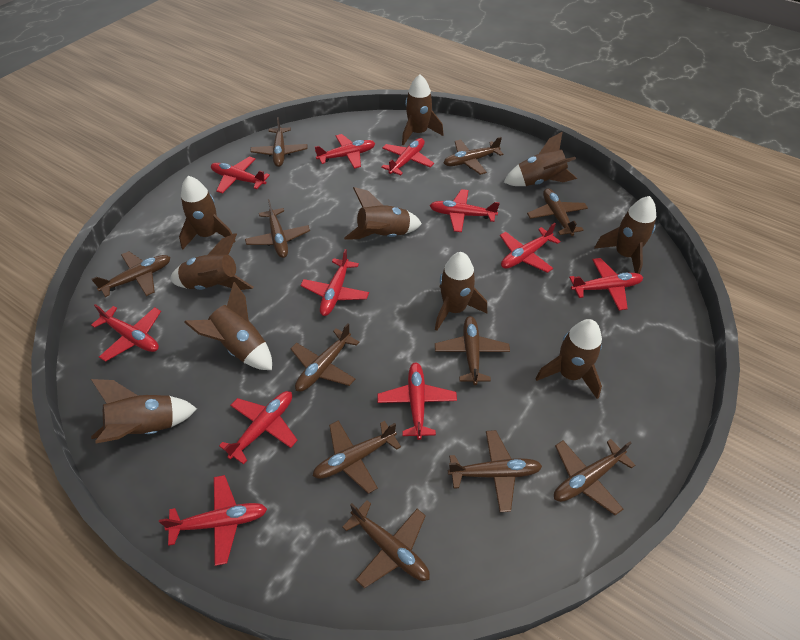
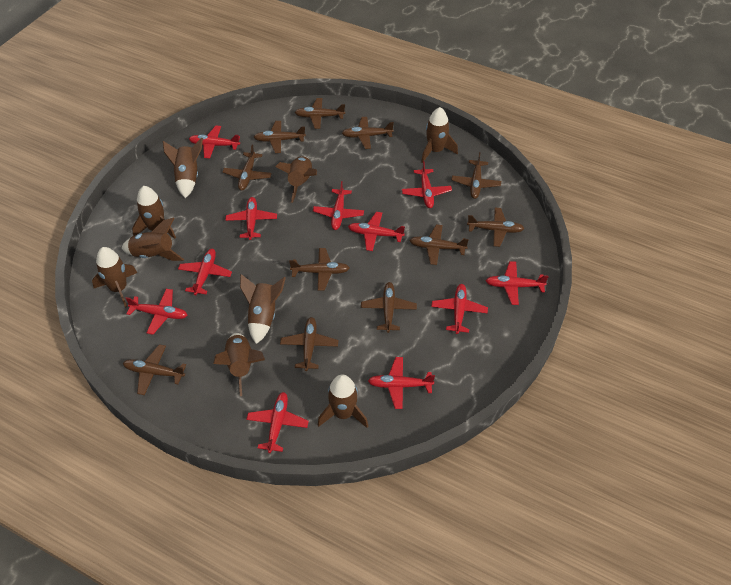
brown rocket: [91,379,197,443] [170,233,253,290] [179,176,235,250] [184,282,272,370] [344,187,422,240] [402,74,444,146] [435,252,487,331] [504,132,577,186] [535,319,602,399] [594,196,656,274] = 10 -> [92,247,137,308] [122,217,184,261] [132,186,176,239] [163,137,203,198] [213,333,265,396] [240,274,286,344] [275,156,317,203] [318,374,368,428] [421,107,458,163] = 9

